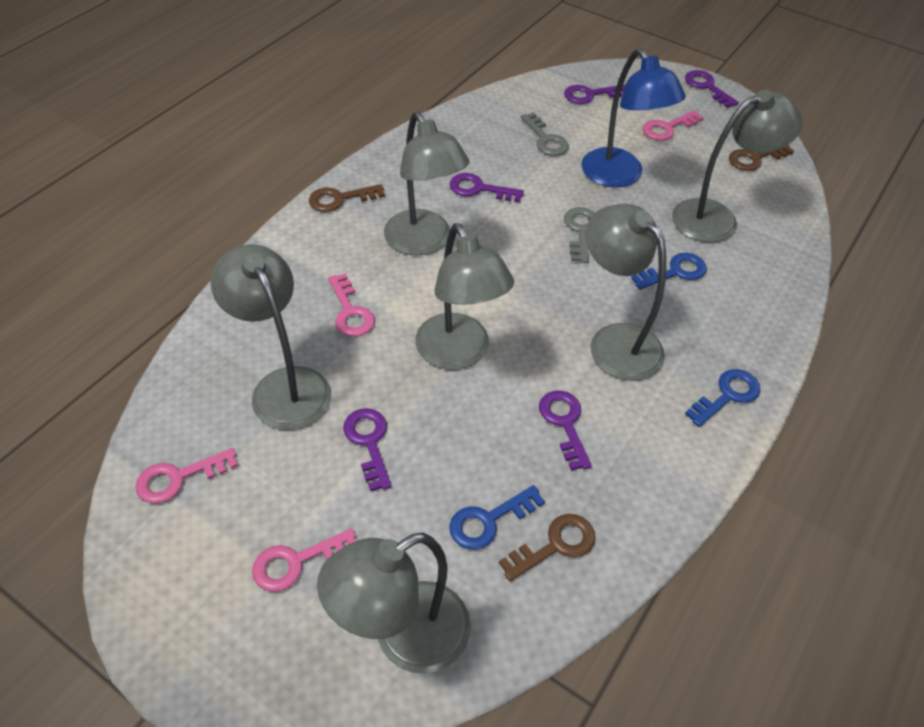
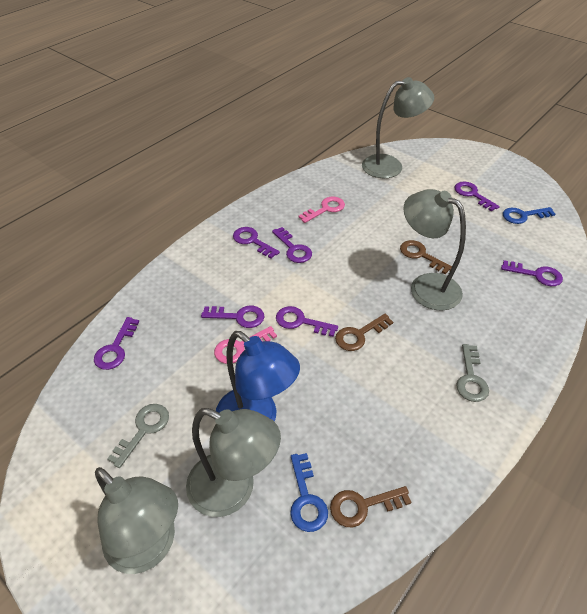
blue key: [449,485,545,550] [631,253,707,290] [685,369,760,427] = 3 -> [290,453,328,532] [503,207,555,224] = 2
grey lamp: [210,244,331,430] [317,533,471,674] [384,111,470,256] [415,223,514,370] [585,204,666,381] [672,90,802,243] = 6 -> [95,467,178,574] [186,408,281,517] [362,77,434,178] [403,189,466,310] = 4
pink key: [135,448,238,504] [252,528,356,592] [328,273,375,337] [643,110,703,141] = 4 -> [214,326,277,364] [298,197,345,223] = 2
purple key: [343,408,392,491] [450,173,524,202] [539,390,592,471] [564,85,625,104] [685,70,739,108] = 5 -> [94,317,139,370] [201,305,264,328] [233,227,280,258] [272,227,312,263] [276,306,338,337] [454,182,500,211] [501,260,563,286] = 7

